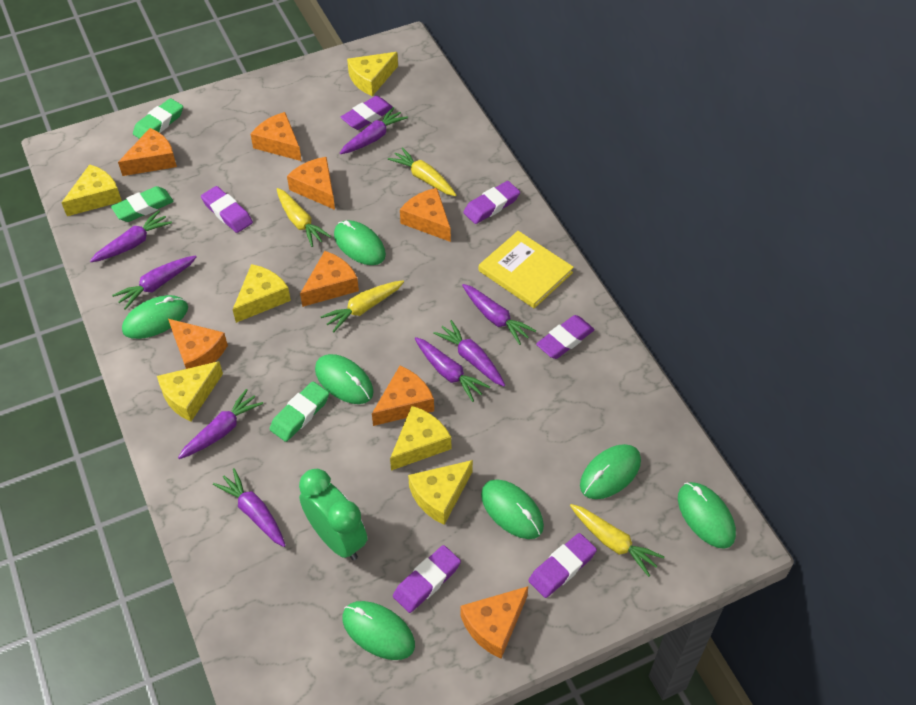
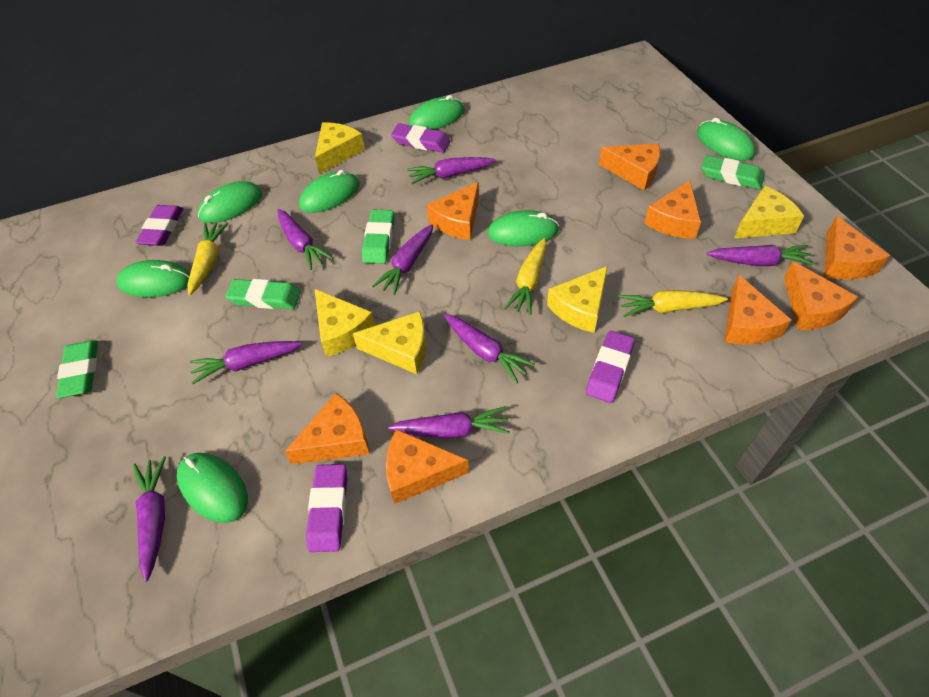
green clock: [299,469,367,560] = 1 -> none = 0
green eraser: [111,186,174,222] [133,98,183,139] [270,382,329,442] = 3 -> [56,340,98,398] [226,279,301,309] [362,210,394,264] [702,155,764,190] = 4
purple eraser: [201,186,253,233] [340,96,393,130] [393,545,461,613] [463,181,520,224] [528,533,597,598] [536,315,595,359] = 6 -> [136,205,183,246] [306,464,347,552] [391,123,450,153] [586,331,635,403] = 4
yellow book: [479,231,574,308] = 1 -> none = 0
yellow carrot: [277,188,331,247] [320,280,404,332] [388,147,456,196] [570,504,664,577] = 4 -> [187,223,228,296] [504,238,547,315] [618,290,728,317] = 3
yellow cheese: [61,164,122,216] [157,361,223,422] [233,264,291,323] [347,52,398,96] [390,406,451,471] [408,460,473,525] = 6 -> [315,122,365,174] [315,289,375,357] [353,311,426,374] [547,266,608,333] [734,186,804,238] = 5

